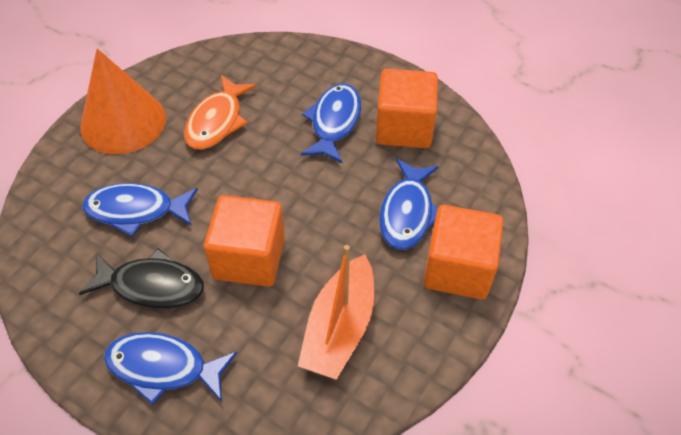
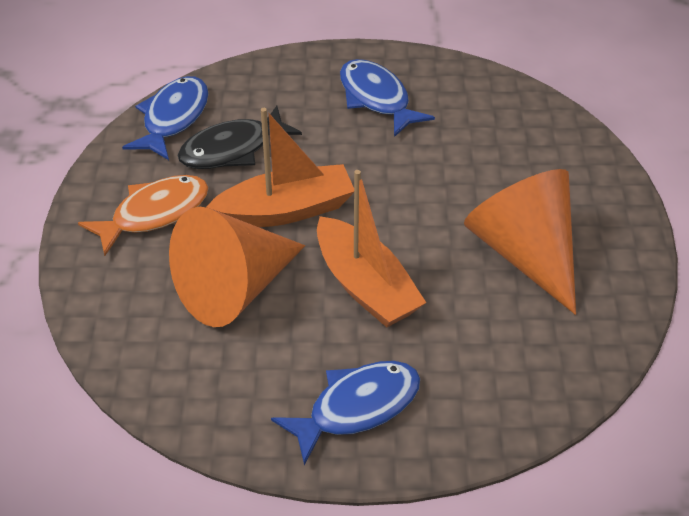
blue fish: [82,183,198,237] [104,332,237,405] [301,84,361,163] [379,159,439,250] = 4 -> [122,76,209,160] [271,361,420,465] [340,59,435,137] = 3
orange boat: [298,245,374,380] = 1 -> [206,108,354,227] [317,170,426,327] = 2
orange cone: [80,49,166,154] = 1 -> [169,207,305,327] [464,169,576,315] = 2
orange cube: [204,195,285,287] [376,69,438,148] [423,205,503,299] = 3 -> none = 0

